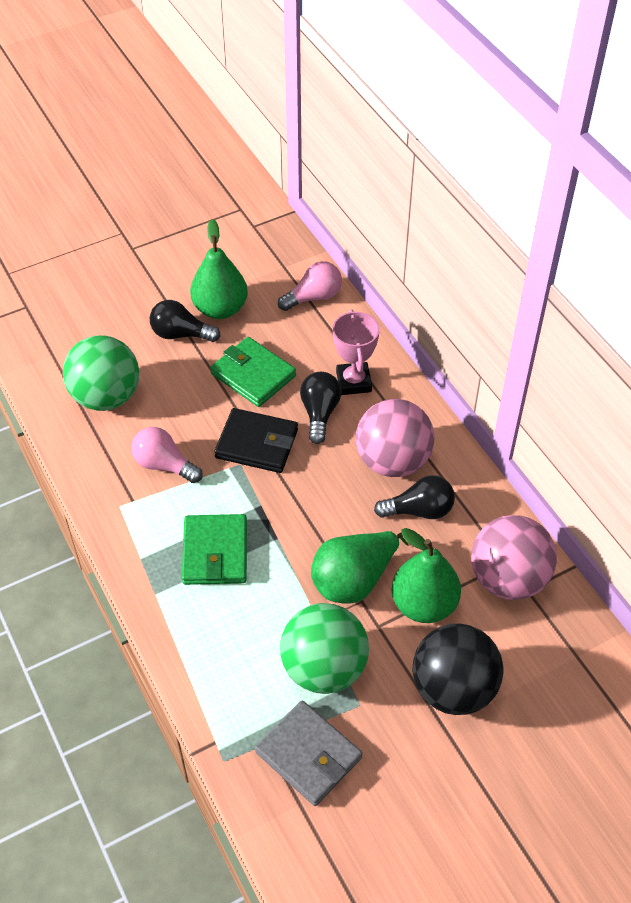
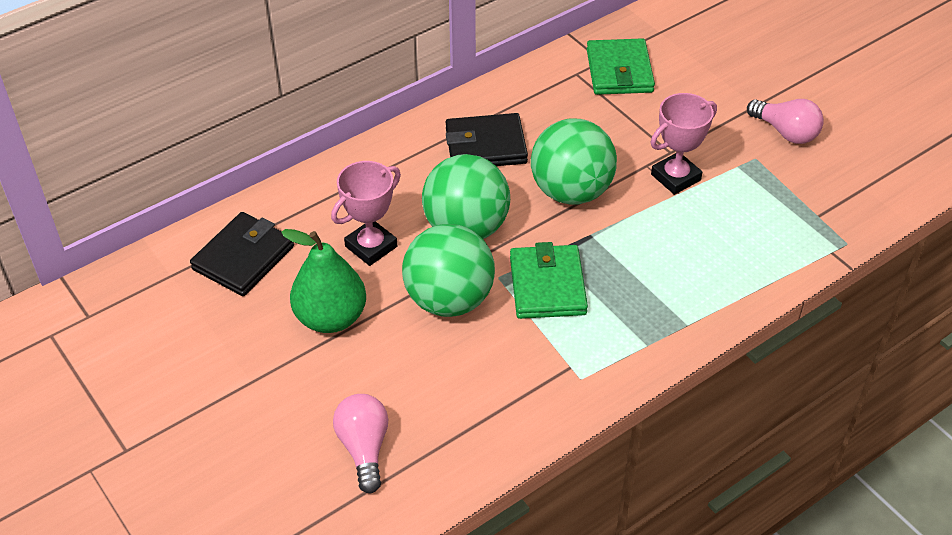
black ball: [413,623,504,715] = 1 -> none = 0
black light bulb: [150,300,221,342] [300,372,341,444] [374,475,455,519] = 3 -> none = 0
black wallet: [214,408,298,473] = 1 -> [190,212,294,296] [445,113,528,166] = 2
green ball: [63,335,139,411] [280,603,369,694] = 2 -> [402,224,495,317] [422,154,510,239] [531,119,617,205] = 3
green pear: [190,219,248,319] [311,531,408,604] [392,528,461,623] = 3 -> [281,229,366,333] = 1
grey wallet: [255,700,362,806] = 1 -> none = 0
pink ball: [356,399,435,477] [471,515,557,600] = 2 -> none = 0
pink trophy: [333,310,380,395] = 1 -> [331,161,401,266] [651,93,717,195] = 2

